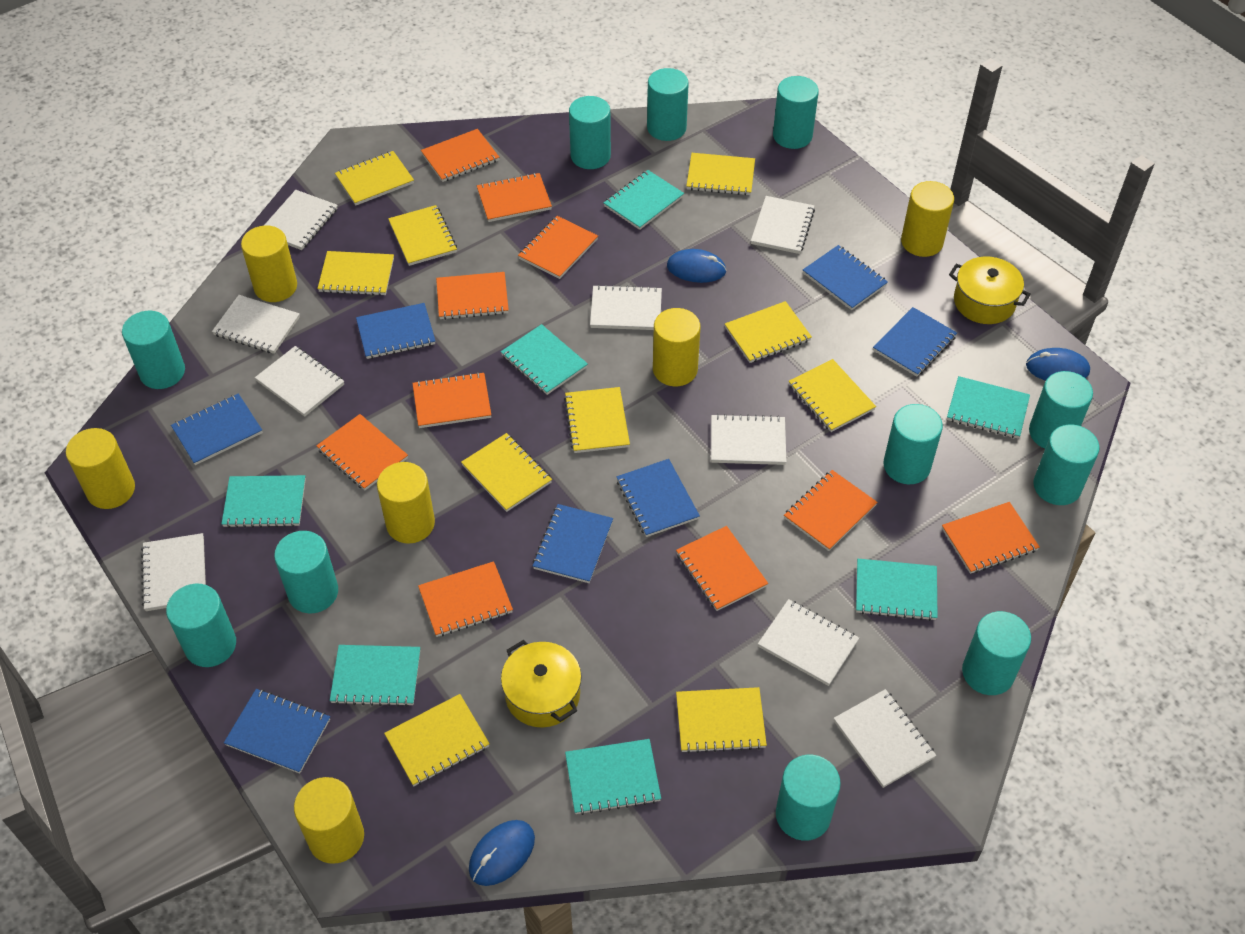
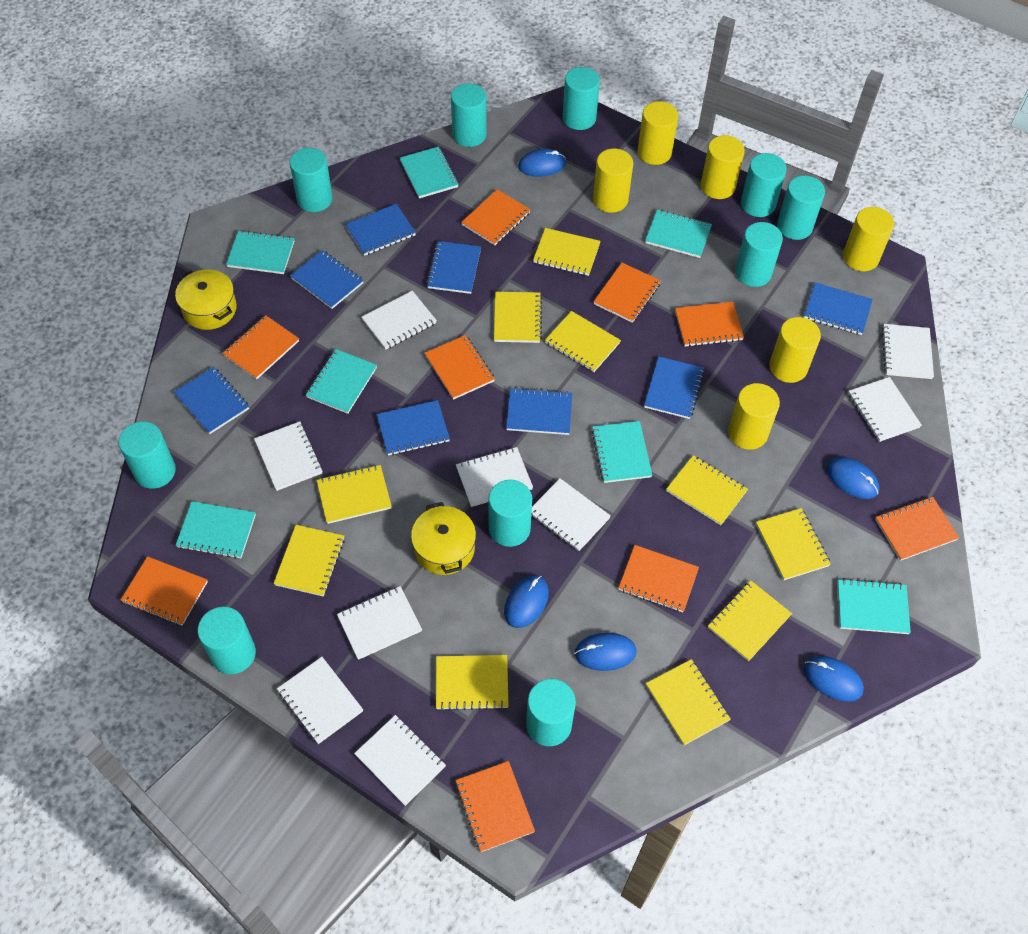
blue mouse: [469,820,535,886] [667,249,726,283] [1026,348,1090,381] = 3 -> [504,575,549,628] [518,149,566,177] [574,633,636,671] [803,656,864,702] [827,457,879,499] = 5
blue notebook: [171,394,263,465] [224,689,330,774] [356,303,435,359] [533,504,613,583] [616,459,700,537] [803,245,888,310] [873,307,957,377] = 7 -> [174,367,249,434] [290,250,364,309] [345,204,416,256] [376,400,450,455] [426,241,481,294] [506,387,572,435] [644,356,704,419] [804,282,873,335] = 8
orange notebook: [316,414,408,490] [412,372,491,428] [418,561,513,637] [421,129,499,182] [436,272,509,320] [477,173,552,222] [518,216,598,279] [676,526,768,611] [784,470,878,551] [942,502,1040,574] = 10 -> [121,556,208,625] [223,315,299,379] [425,335,495,400] [455,761,535,852] [461,189,531,245] [593,263,661,323] [619,545,699,612] [675,302,744,347] [875,497,959,561] = 9
turquoise cylinder: [122,311,185,389] [166,584,236,667] [274,531,338,614] [569,96,611,169] [647,68,689,141] [773,76,819,149] [776,755,841,841] [883,404,943,484] [962,611,1031,695] [1029,371,1093,449] [1033,425,1099,505] = 11 -> [119,422,176,489] [198,607,256,674] [290,148,333,212] [451,83,487,147] [488,480,532,547] [526,679,576,746] [562,67,600,130] [735,222,783,287] [741,153,787,217] [777,176,825,240] = 10

